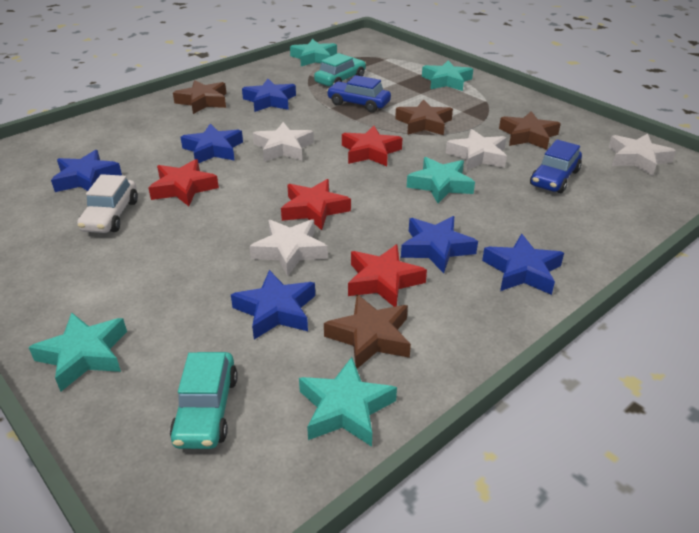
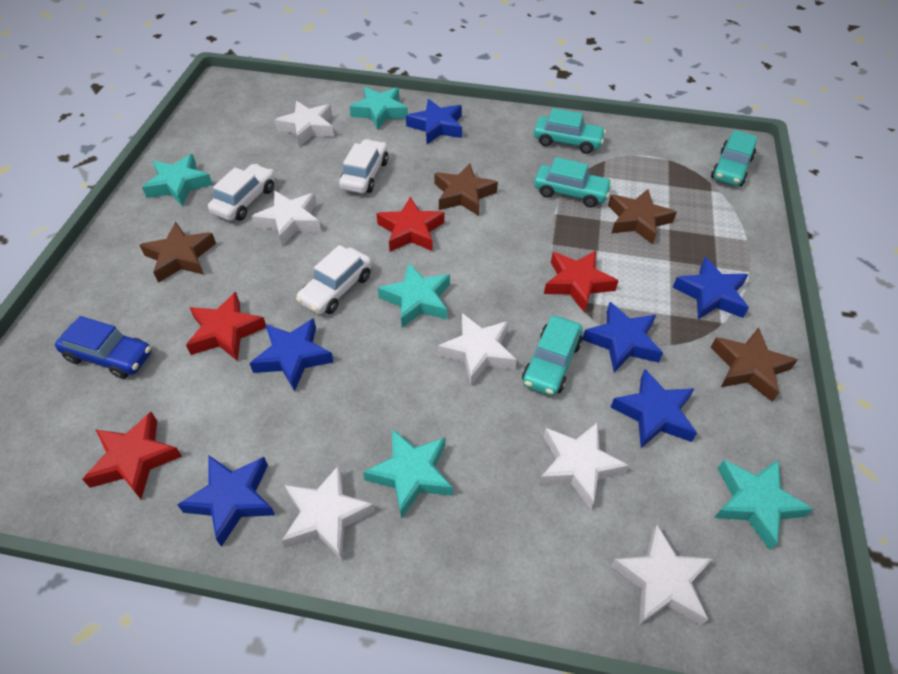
blue car: [327,75,391,112] [530,140,582,193] = 2 -> [55,316,151,379] = 1
turquoise car: [170,352,238,449] [314,53,366,86] = 2 -> [522,316,583,396] [534,108,606,154] [534,157,612,207] [711,130,758,186] = 4
white car: [77,174,138,233] = 1 -> [208,164,275,221] [296,245,372,314] [339,139,388,193] = 3
white star: [249,219,328,277] [253,122,314,162] [446,129,507,170] [608,134,676,176] = 4 -> [252,191,321,246] [275,101,334,146] [282,465,375,560] [438,313,517,385] [539,422,629,509] [611,525,712,625] = 6

